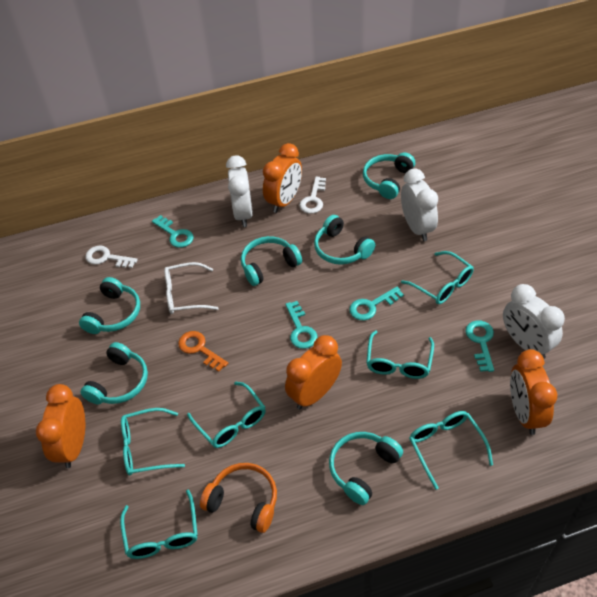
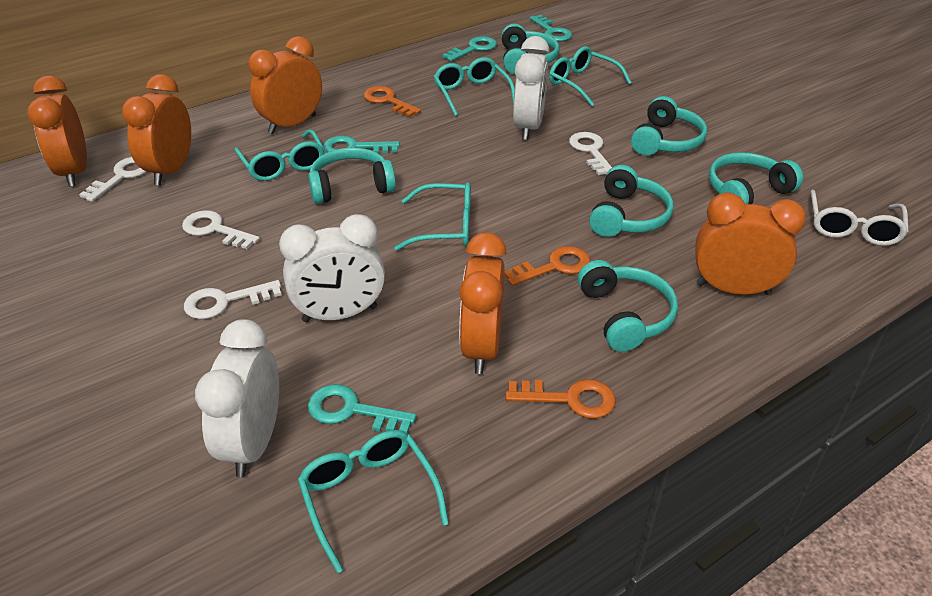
orange clock: [36,384,85,468] [263,143,302,213] [285,335,342,409] [510,349,557,435] = 4 -> [27,76,87,187] [122,74,191,185] [248,36,322,134] [459,232,507,374] [696,192,806,295] = 5
orange headphones: [200,463,277,533] = 1 -> none = 0
orange key: [178,331,228,372] = 1 -> [363,86,421,117] [504,246,590,286] [506,379,616,418] = 3
turquoise glasses: [120,490,198,559] [121,408,185,475] [187,381,266,448] [366,330,434,379] [401,251,474,304] [409,411,493,490] = 6 -> [234,129,325,181] [298,430,449,573] [394,182,471,251] [434,57,515,116] [549,46,632,107] = 5
white key: [85,246,138,268] [299,177,326,214] = 2 -> [79,157,146,202] [182,210,260,249] [184,280,282,319] [569,132,612,175] = 4

